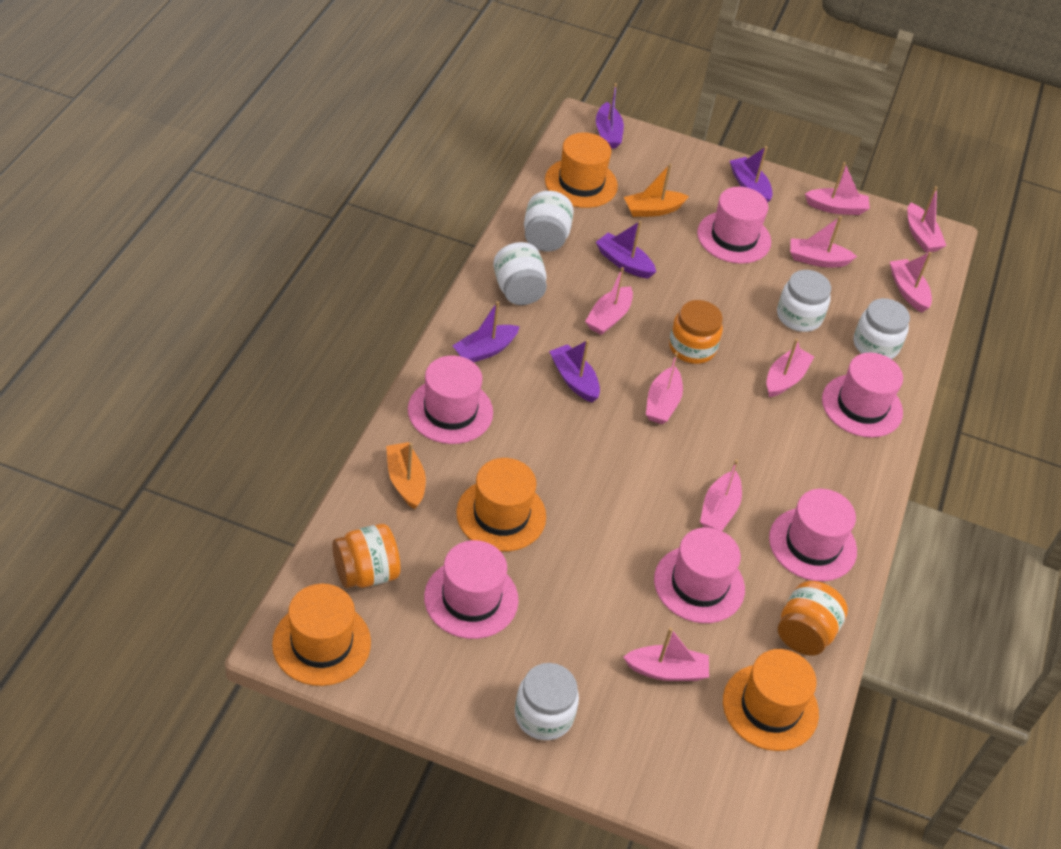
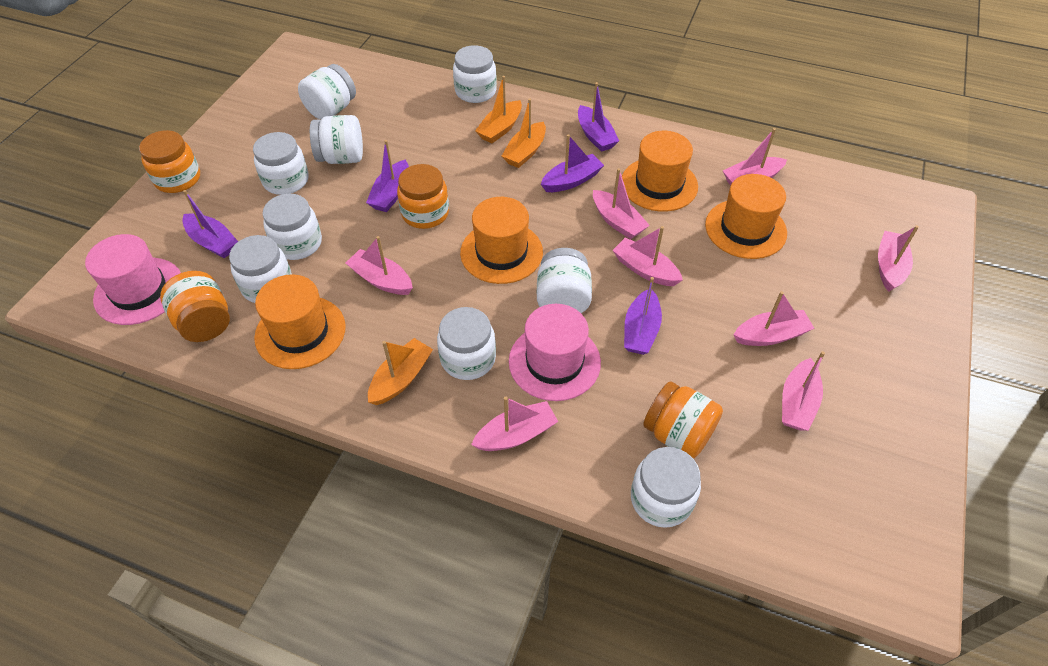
orange boat: [386,442,426,509] [624,163,689,217] = 2 -> [368,338,433,405] [475,76,522,143] [502,99,546,168] = 3
orange jar: [332,524,401,588] [669,300,723,364] [778,581,848,656] = 3 -> [139,130,200,193] [160,271,230,342] [397,164,449,229] [643,381,723,459] = 4
pink boat: [585,267,633,335] [623,628,709,681] [646,352,683,424] [700,459,742,531] [766,339,814,397] [790,216,857,267] [805,162,870,215] [890,252,932,312] [908,186,946,253] = 9 -> [346,236,413,295] [471,397,558,451] [593,168,650,239] [612,226,683,286] [723,128,787,186] [734,291,814,346] [782,351,825,431] [878,225,919,292] = 8
pink hat: [408,355,493,444] [424,540,519,639] [654,527,745,623] [697,187,771,264] [769,489,857,581] [822,353,903,438] = 6 -> [85,234,181,325] [509,304,601,401] = 2
white jar: [493,242,547,305] [515,663,579,740] [524,191,574,251] [777,270,831,332] [854,298,910,359] = 5 -> [229,235,292,303] [253,132,309,195] [263,194,322,260] [298,64,356,119] [310,115,363,164] [437,307,496,380] [453,45,497,103] [537,248,592,313] [631,447,701,528] = 9

